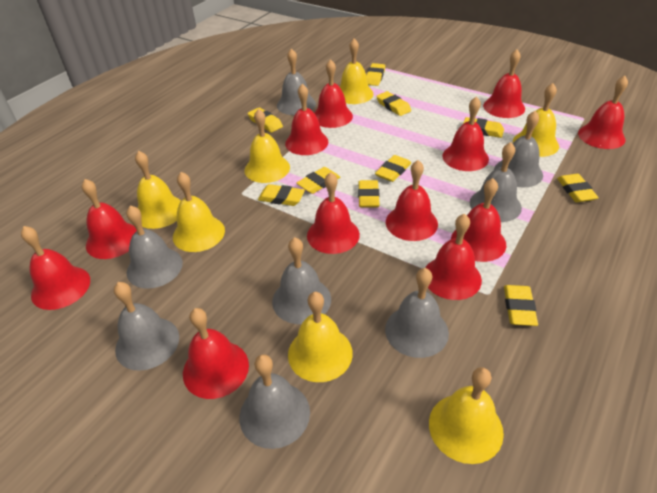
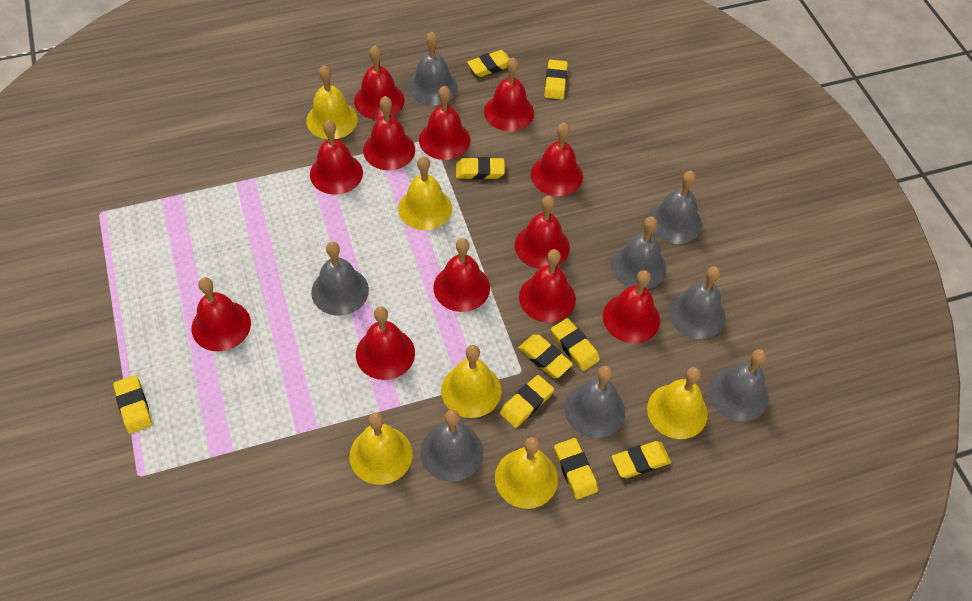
yellow bell: [135,151,181,229] [173,172,225,252] [244,109,290,183] [288,292,353,382] [340,39,373,104] [429,367,504,464] [513,83,559,157] = 7 -> [306,65,358,140] [349,412,413,485] [398,156,452,230] [441,345,502,418] [495,437,558,509] [647,367,708,439] = 6
yellow eraser: [248,107,283,133] [258,184,305,206] [297,167,340,194] [358,180,380,208] [366,63,385,86] [375,155,411,182] [376,91,411,116] [463,117,504,138] [504,285,538,326] [557,174,599,202] = 10 -> [113,375,152,434] [456,157,505,180] [467,50,510,77] [500,375,554,428] [518,334,573,378] [544,59,568,100] [551,318,600,371] [554,438,598,499] [611,441,671,478] = 9

